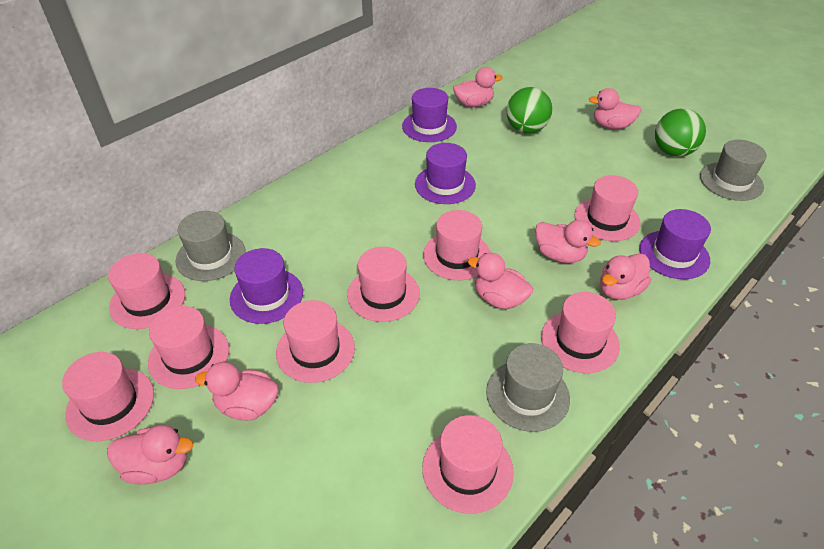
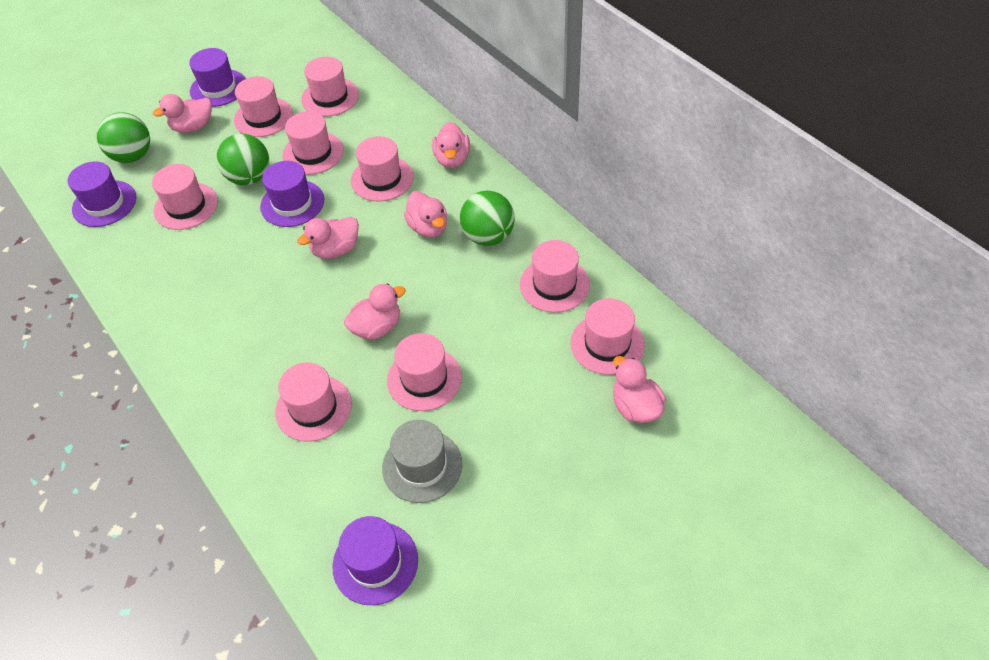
green ball: [506,87,552,134] [655,108,706,157] = 2 -> [97,112,150,163] [216,134,269,185] [460,191,515,246] = 3
grey hat: [176,211,246,281] [486,343,570,432] [700,140,767,201] = 3 -> [382,420,462,503] = 1
pink duck: [107,425,193,485] [195,362,279,421] [453,67,503,107] [468,253,533,309] [535,220,601,263] [588,88,642,129] [600,253,651,300] = 7 -> [153,94,212,133] [297,217,359,259] [344,283,406,340] [404,191,447,238] [432,122,470,168] [613,356,666,423] = 6

